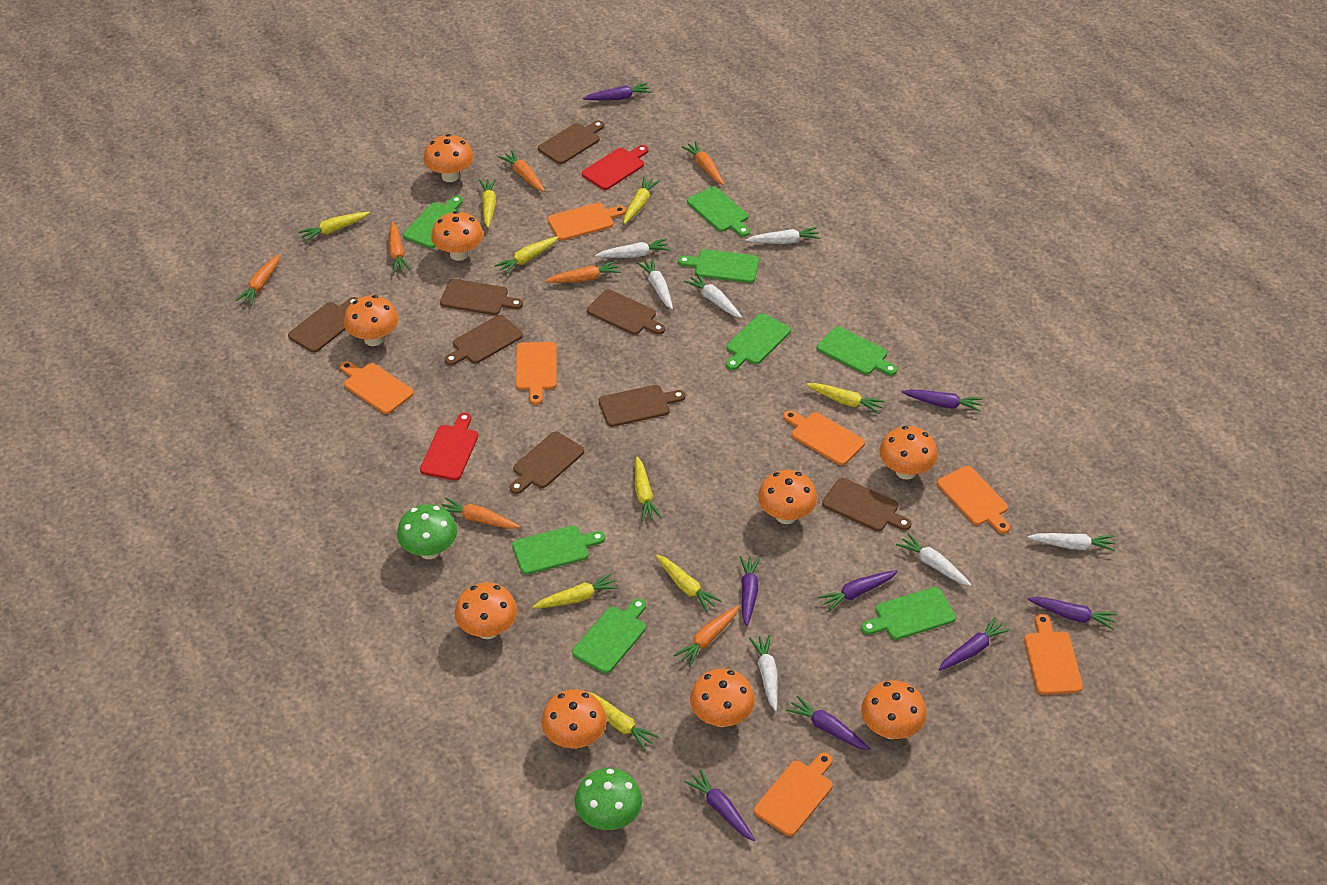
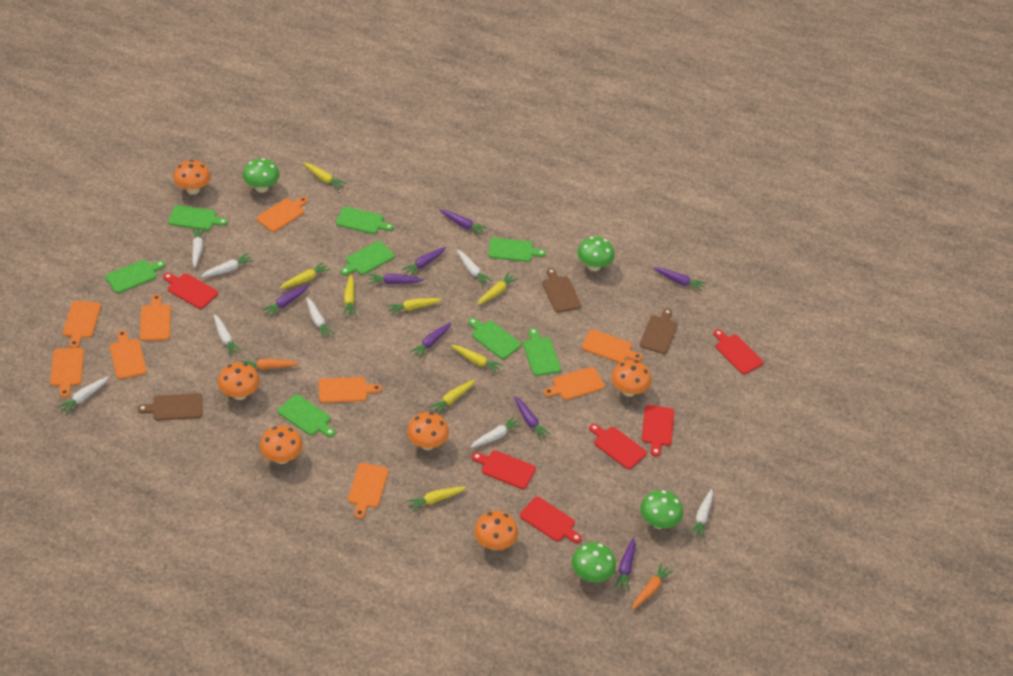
brown cutting board: [288,297,358,353] [440,279,523,315] [444,315,523,366] [510,432,584,494] [538,121,604,164] [587,289,665,335] [599,385,686,427] [822,478,911,531] = 8 -> [137,393,202,421] [542,268,581,313] [640,308,677,354] = 3
green mushroom: [397,504,457,559] [575,768,642,830] = 2 -> [243,158,280,193] [572,542,616,582] [577,236,615,271] [640,490,683,529] = 4
orange carrot: [235,254,280,305] [389,222,411,273] [441,498,520,529] [498,150,545,192] [545,261,621,283] [674,605,739,667] [681,141,724,185] = 7 -> [240,358,299,370] [632,563,674,610] = 2
orange cutting board: [340,361,414,414] [516,342,557,405] [548,203,626,240] [754,752,833,836] [783,410,865,465] [937,466,1010,534] [1024,614,1083,695] = 7 -> [50,348,84,398] [63,301,101,348] [110,330,147,379] [140,294,171,341] [256,197,308,232] [319,377,382,403] [348,463,389,519] [544,367,605,400] [582,329,642,363] = 9
orange mushroom: [344,295,398,346] [424,134,474,182] [431,211,483,261] [455,583,517,639] [541,689,607,749] [690,669,755,727] [758,470,817,524] [861,680,927,739] [879,426,938,480] = 9 -> [173,160,211,195] [218,362,260,400] [260,425,303,464] [407,412,449,450] [474,511,518,550] [611,360,651,397] = 6
red cutting board: [420,413,478,480] [582,145,648,190] = 2 -> [163,273,218,309] [472,450,536,489] [520,497,582,543] [589,424,647,469] [642,405,674,457] [714,329,763,374] = 6
white carrot: [595,238,670,258] [637,258,673,310] [684,273,742,318] [746,227,821,244] [749,635,778,711] [896,533,972,586] [1028,533,1115,551] = 7 -> [57,377,109,415] [192,228,205,267] [200,253,254,277] [214,314,242,356] [306,297,334,338] [457,250,492,286] [470,416,522,448] [690,489,713,539] = 8
yellow carrot: [298,212,370,242] [479,179,496,228] [494,236,559,275] [532,573,619,608] [589,692,659,751] [624,177,660,224] [635,457,662,521] [656,555,722,612] [806,383,885,414] = 9 -> [280,262,330,289] [303,163,346,190] [343,274,356,316] [387,298,442,315] [407,486,466,512] [429,379,475,415] [451,345,503,374] [477,272,518,305] = 8

